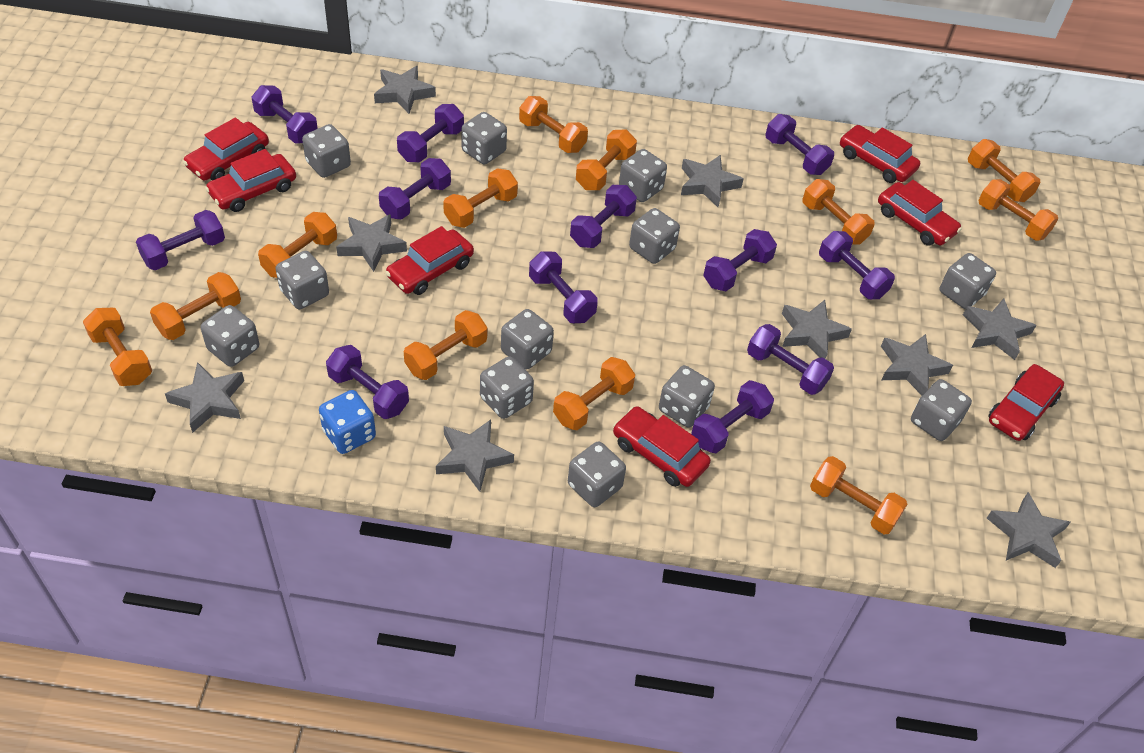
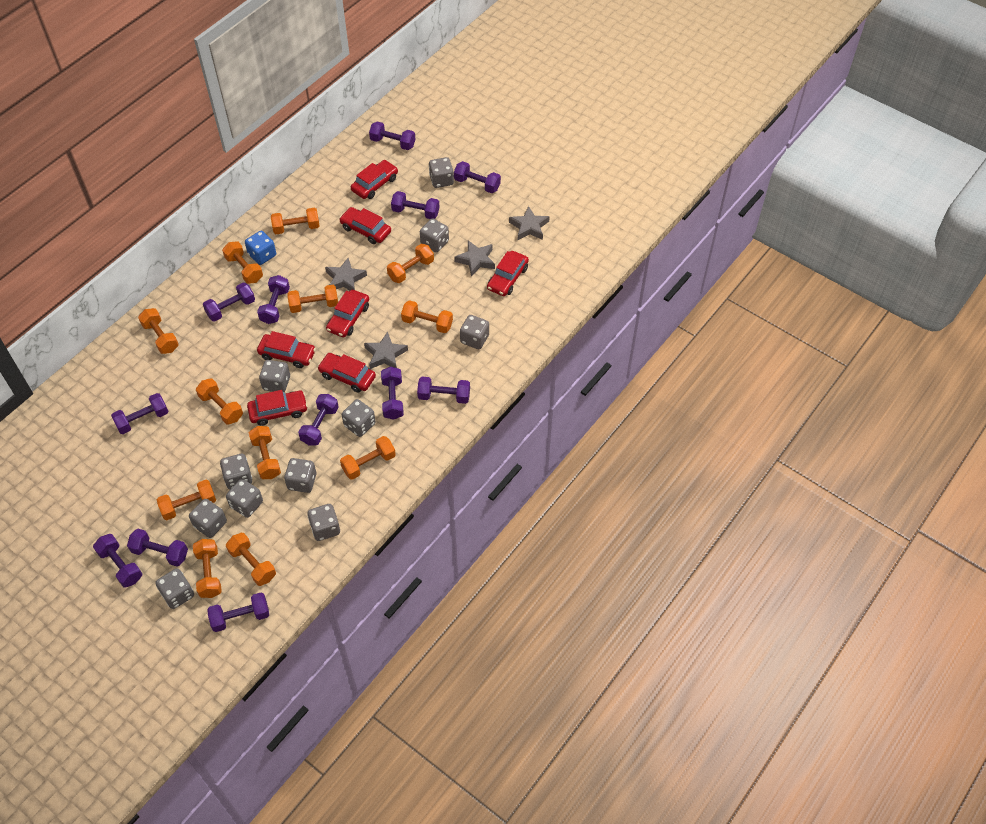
grey dice: [201,305,259,367] [276,251,329,309] [302,124,351,178] [461,112,507,164] [480,356,534,419] [501,309,554,370] [568,441,626,507] [619,149,667,202] [629,208,680,264] [659,365,715,428] [911,379,972,441] [939,253,996,309] = 12 -> [155,568,194,609] [189,499,227,538] [220,454,252,490] [226,479,263,518] [259,360,290,392] [284,458,316,493] [307,504,340,541] [342,399,376,437] [420,218,449,252] [429,157,454,188] [460,315,489,349] = 11
grey star: [165,362,244,433] [336,214,407,272] [374,66,436,114] [436,420,514,492] [681,155,743,207] [782,300,852,359] [881,334,953,395] [963,298,1036,360] [987,492,1070,568] = 9 -> [325,258,367,291] [364,332,408,369] [454,240,495,277] [509,206,550,240] = 4

